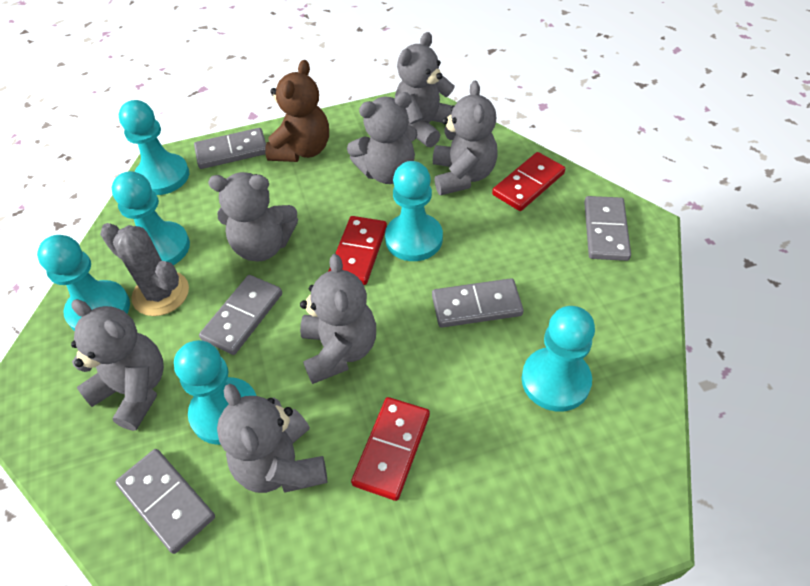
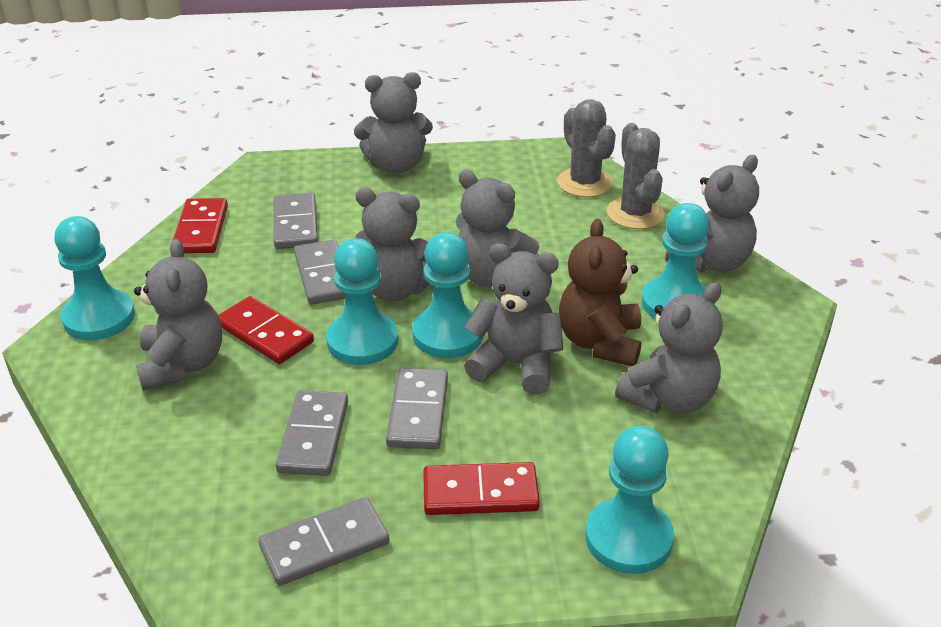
grey cactus: [100,223,189,316] = 1 -> [557,99,616,197] [607,123,665,229] = 2
turquoise pawn: [37,235,130,331] [112,171,190,265] [119,100,189,195] [174,340,257,445] [385,161,443,261] [522,306,595,412] = 6 -> [54,216,135,340] [326,238,398,365] [412,232,483,358] [585,426,674,574] [641,203,709,319] = 5

